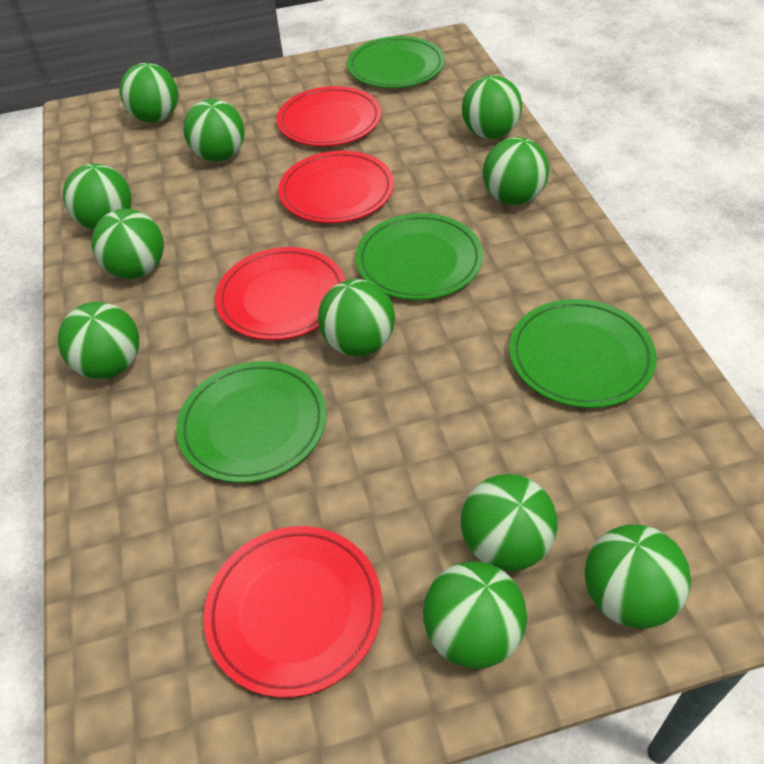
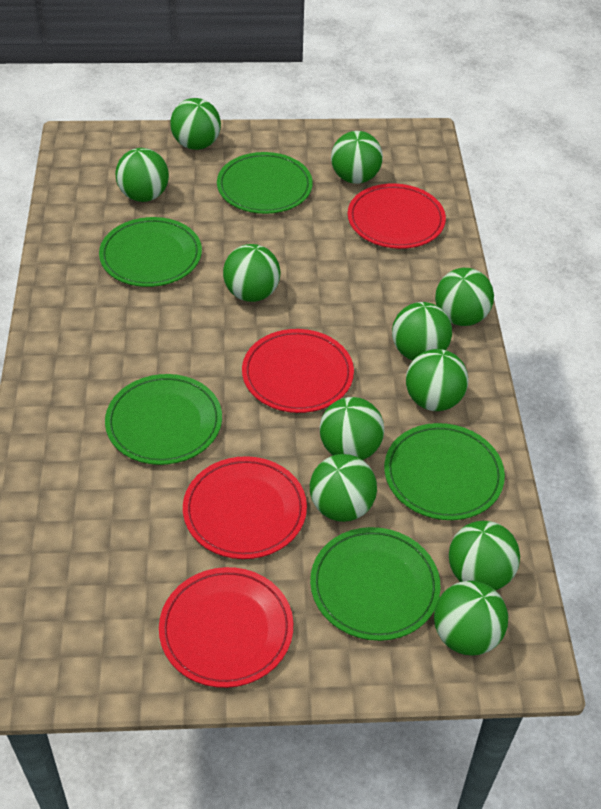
green plate: [177,361,327,483] [347,36,445,88] [356,213,483,300] [509,299,657,408] = 4 -> [99,217,202,287] [105,374,222,465] [217,152,313,214] [310,527,441,641] [384,423,505,520] = 5

